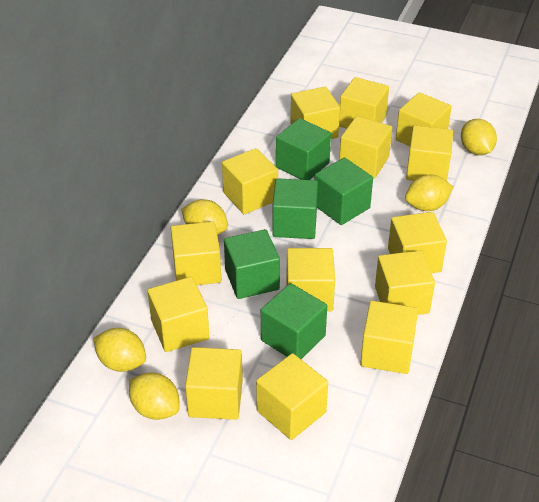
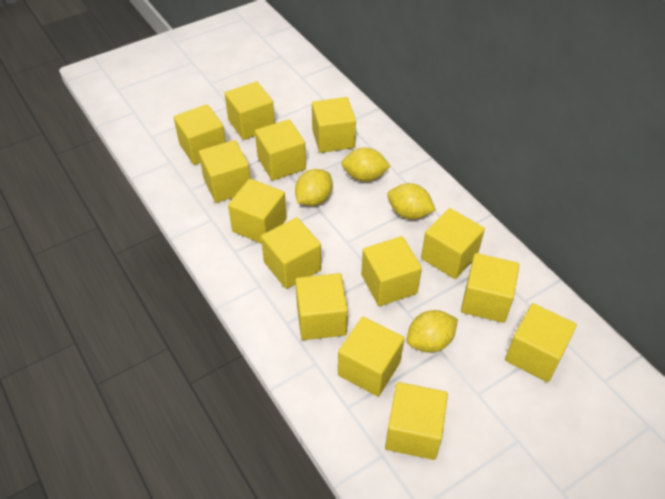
green cube: [224,229,280,299] [261,283,327,359] [272,178,318,239] [276,118,331,180] [314,157,373,225] = 5 -> none = 0
yellow lemon: [93,328,146,372] [129,372,180,420] [181,199,228,235] [405,175,453,211] [461,119,497,155] = 5 -> [295,169,332,206] [341,147,391,182] [387,183,436,219] [407,310,458,352] = 4

